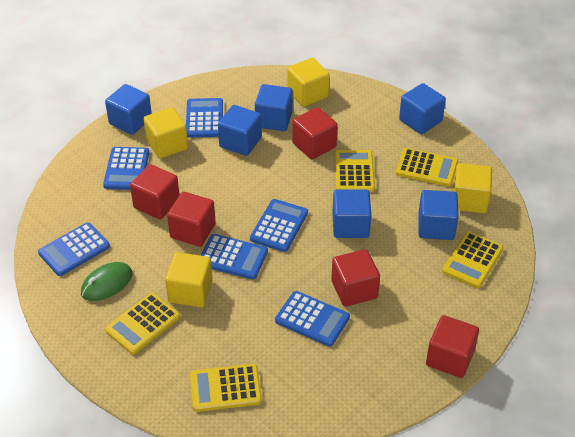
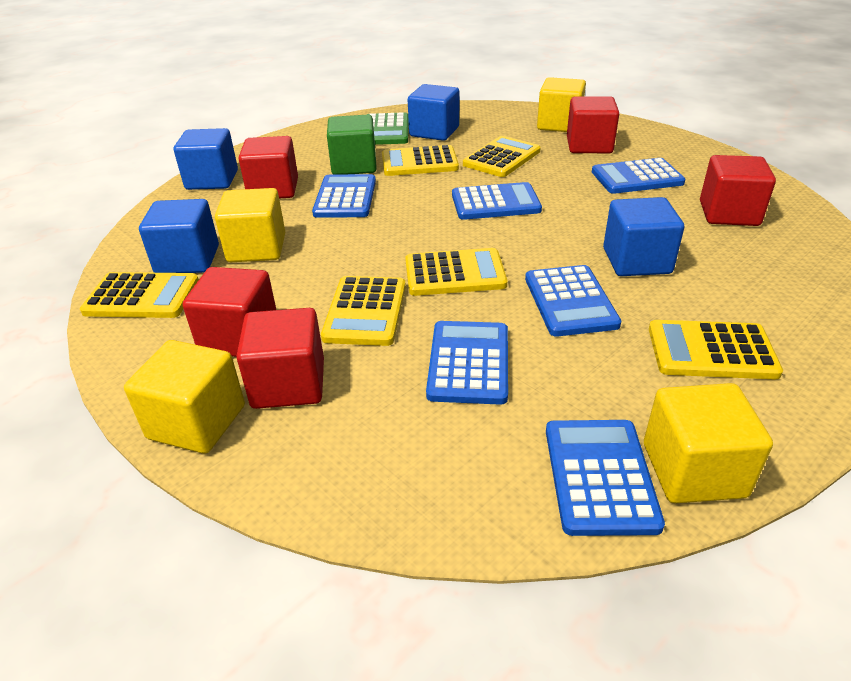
blue cube: [105,84,152,135] [218,105,262,156] [255,84,293,131] [332,189,371,238] [399,83,446,134] [418,190,459,240] = 6 -> [139,199,219,273] [174,128,238,190] [408,84,459,141] [603,197,684,276] = 4
green calculator: none = 0 -> [366,112,409,145] = 1
green cube: none = 0 -> [327,115,377,175] = 1
green mouse: [81,262,133,301] = 1 -> none = 0
yellow calculator: [105,293,180,355] [190,364,262,412] [335,150,375,193] [396,148,458,187] [442,231,504,288] = 5 -> [80,272,199,318] [321,276,406,346] [382,145,459,176] [405,248,507,296] [463,136,541,177] [649,320,783,379] = 6

